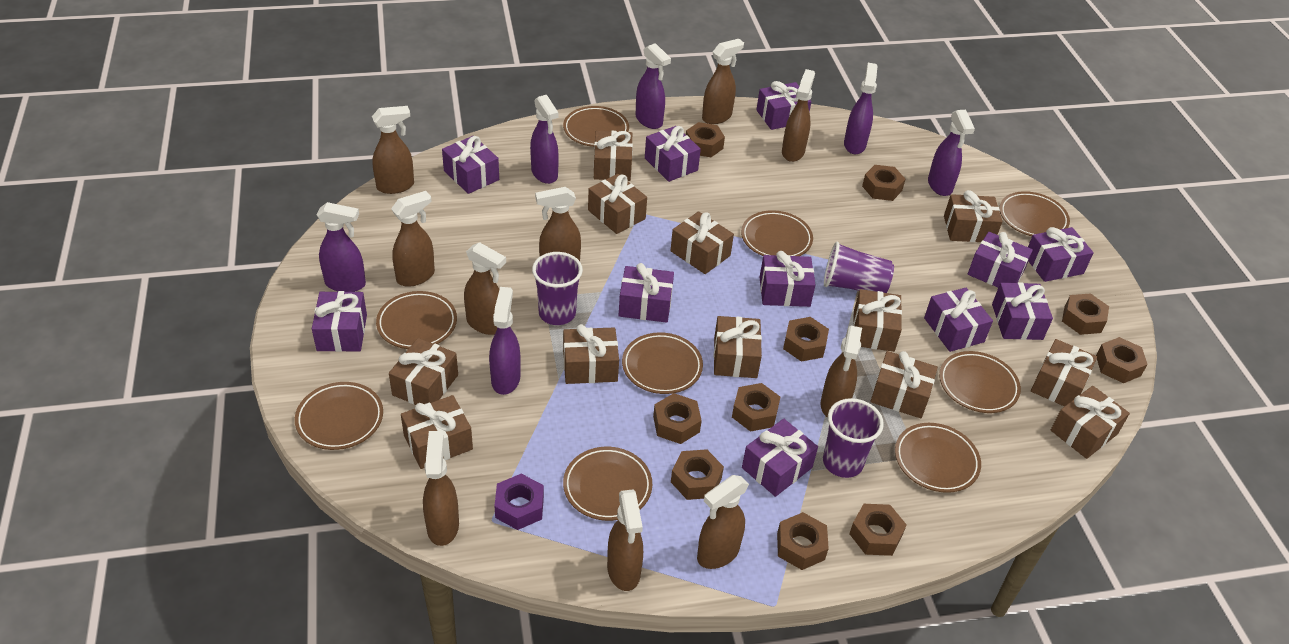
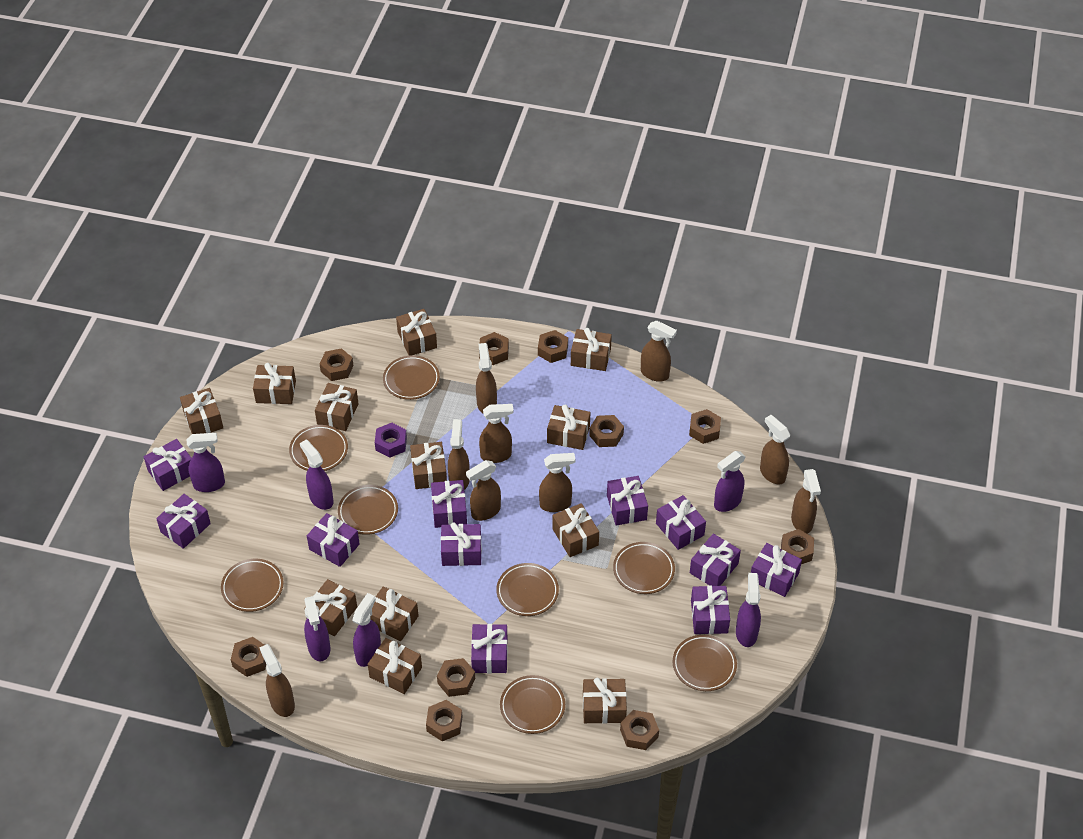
brown plate: [295,382,383,450] [376,291,457,349] [563,106,629,147] [563,447,652,521] [622,332,703,394] [741,210,813,256] [895,423,981,493] [939,351,1021,413] [999,191,1070,236] = 9 -> [221,559,284,612] [289,425,348,471] [338,485,398,535] [383,355,440,400] [496,563,559,616] [500,675,565,734] [613,542,675,594] [673,635,737,691] = 8
brown spray bottle: [372,106,414,194] [391,191,435,287] [423,431,459,546] [464,242,506,335] [535,187,581,261] [607,489,643,591] [697,475,749,569] [702,39,744,124] [782,69,815,162] [821,326,862,418] = 10 -> [259,644,295,717] [448,419,470,490] [466,460,501,521] [476,343,497,414] [479,404,514,463] [539,453,575,512] [641,321,677,382] [760,415,790,485] [791,469,821,534] = 9
purple cup: [532,252,583,325] [823,398,884,478] [824,242,894,293] = 3 -> none = 0

